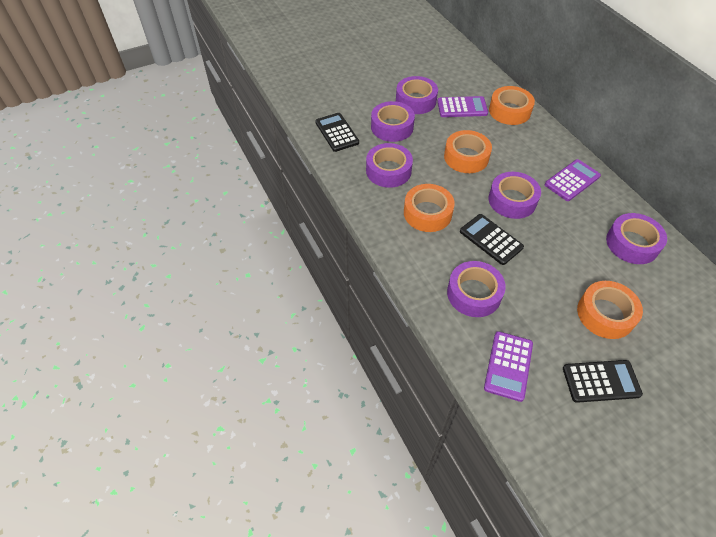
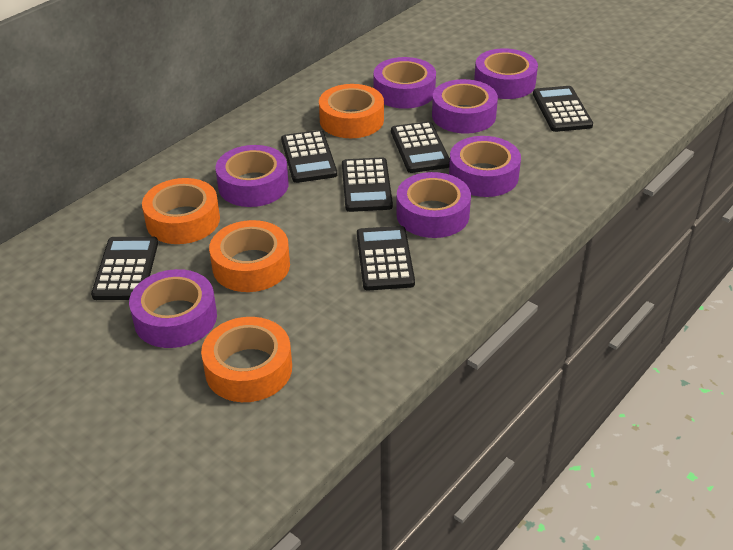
black calculator: [315,113,359,152] [460,214,524,265] [563,360,643,403] = 3 -> [91,236,158,300] [281,130,337,183] [342,158,393,212] [357,226,415,291] [391,121,450,173] [533,86,593,132] = 6
purple calculator: [437,96,488,117] [484,331,533,402] [545,159,601,201] = 3 -> none = 0
purple tape: [366,143,413,188] [371,101,415,142] [396,76,438,114] [447,261,506,317] [489,172,541,219] [606,213,667,264] = 6 -> [129,269,217,348] [215,145,288,207] [374,57,436,109] [396,172,471,238] [432,79,498,134] [449,136,521,197] [474,49,538,99] = 7

